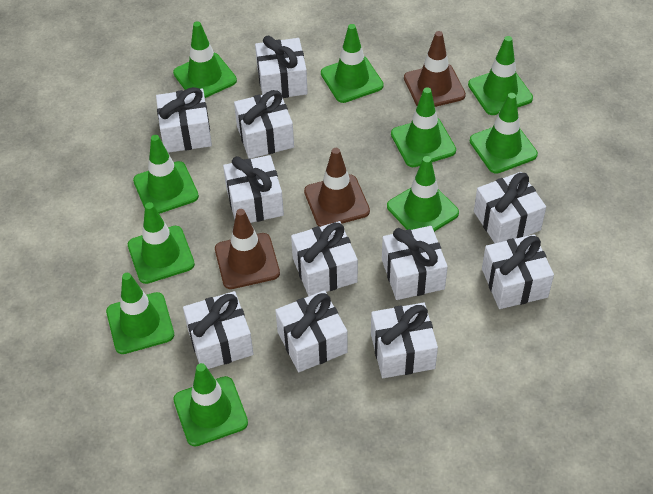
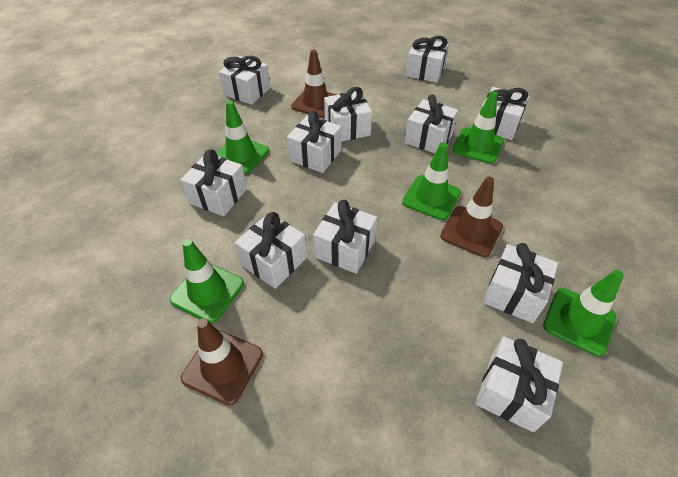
green traffic cone: [106,273,174,354] [128,202,195,284] [133,135,199,214] [173,21,237,98] [173,363,248,446] [321,24,384,103] [387,156,459,232] [391,87,456,167] [468,36,533,115] [470,93,538,174] = 10 -> [170,239,244,323] [216,100,269,174] [402,142,461,220] [453,91,504,164] [543,270,624,357] = 5

